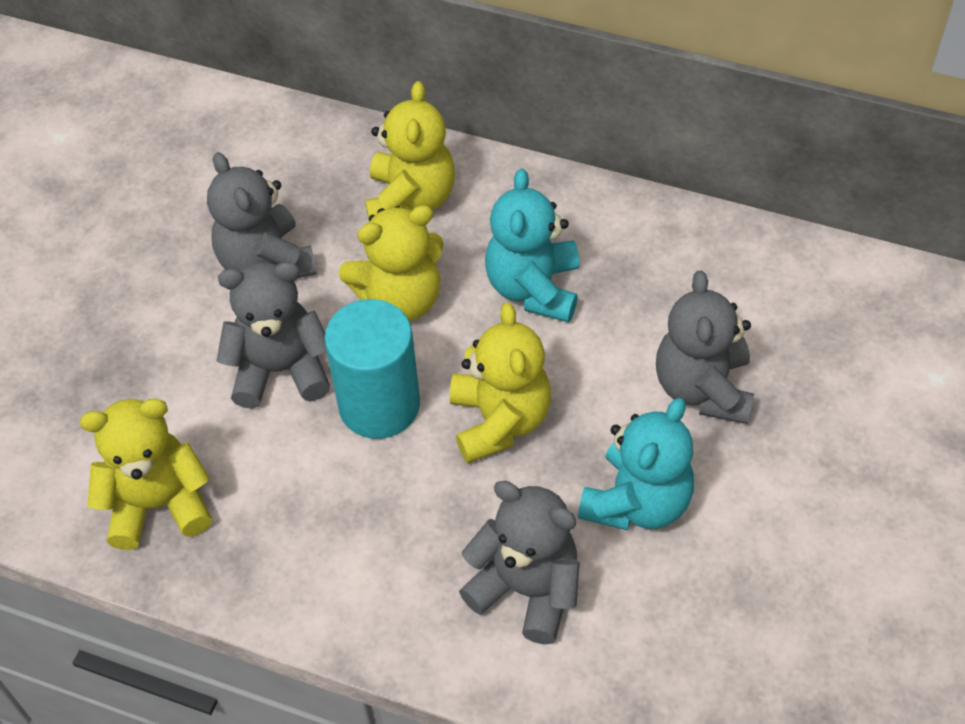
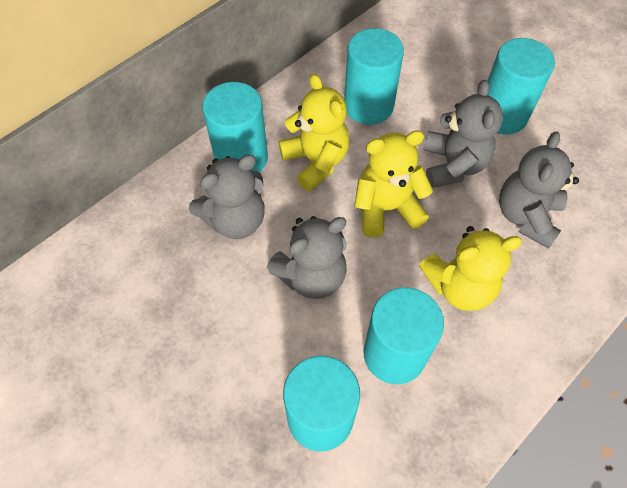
turquoise cylinder: [324,299,420,439] = 1 -> [202,82,268,172] [283,356,360,452] [344,28,404,125] [364,287,444,384] [488,38,555,134] = 5
turquoise teddy bear: [485,169,580,322] [578,398,694,530] = 2 -> none = 0
yellow teddy bear: [80,398,212,550] [339,205,444,321] [365,81,455,222] [450,302,551,463] = 4 -> [279,74,350,192] [354,131,434,237] [419,226,522,311] = 3

